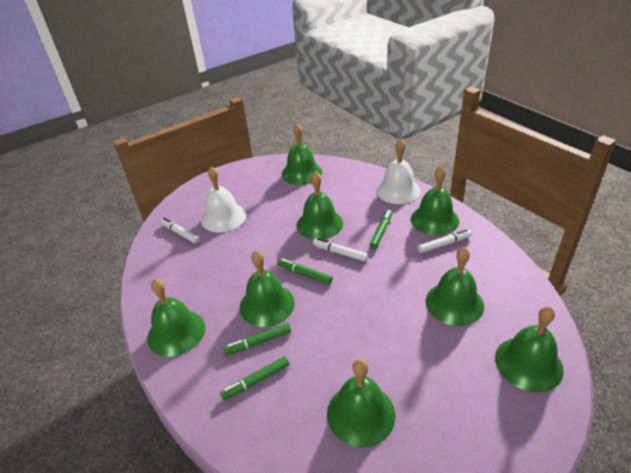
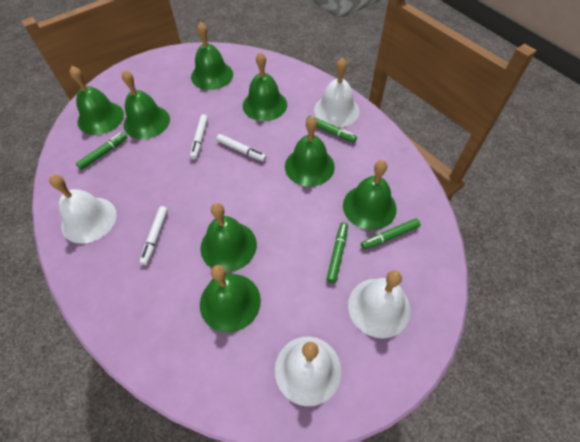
white bell: [201,166,246,233] [376,138,420,204] = 2 -> [49,174,117,244] [275,337,342,406] [314,58,359,127] [348,271,410,338] = 4

